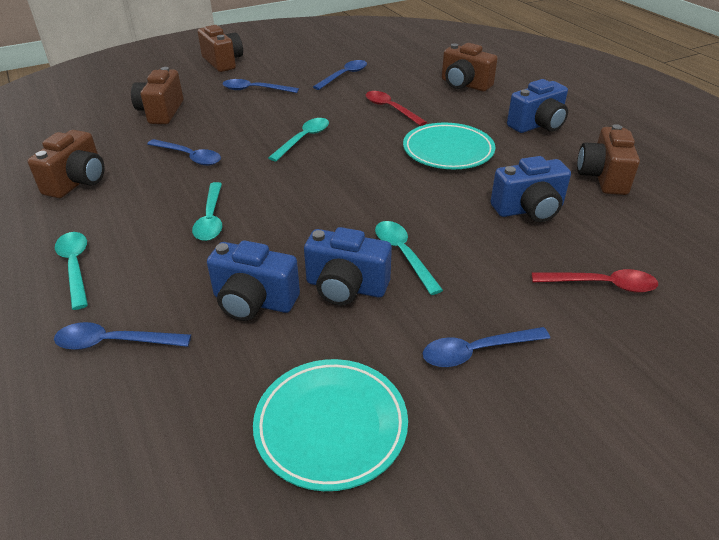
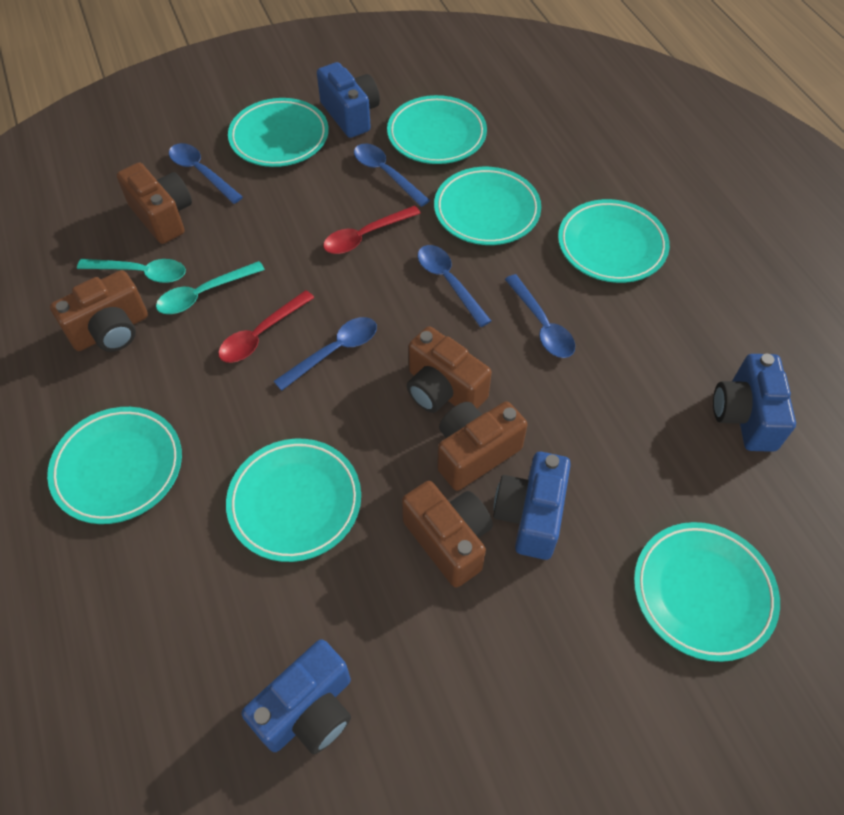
turquoise plate: [253,359,408,491] [403,122,495,169] = 2 -> [47,407,182,524] [226,439,361,562] [228,98,329,167] [387,95,487,164] [434,167,541,245] [558,199,670,283] [634,522,780,662] = 7
turquoise spoon: [55,232,88,310] [192,182,222,241] [268,118,329,161] [375,221,443,295] = 4 -> [77,259,186,283] [156,261,265,314] = 2

